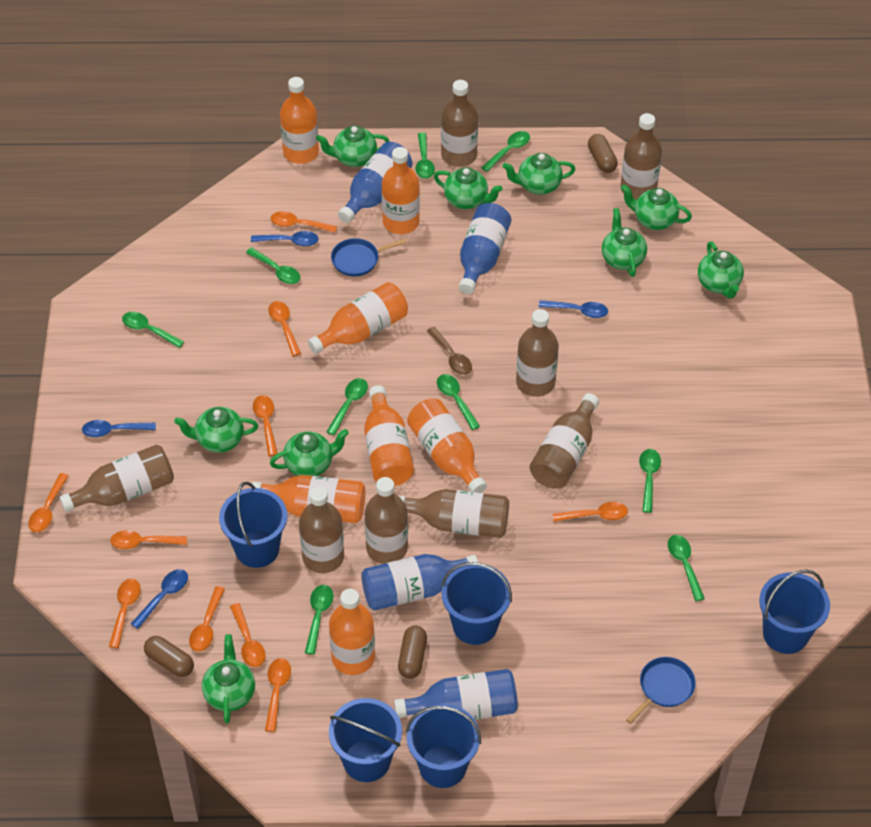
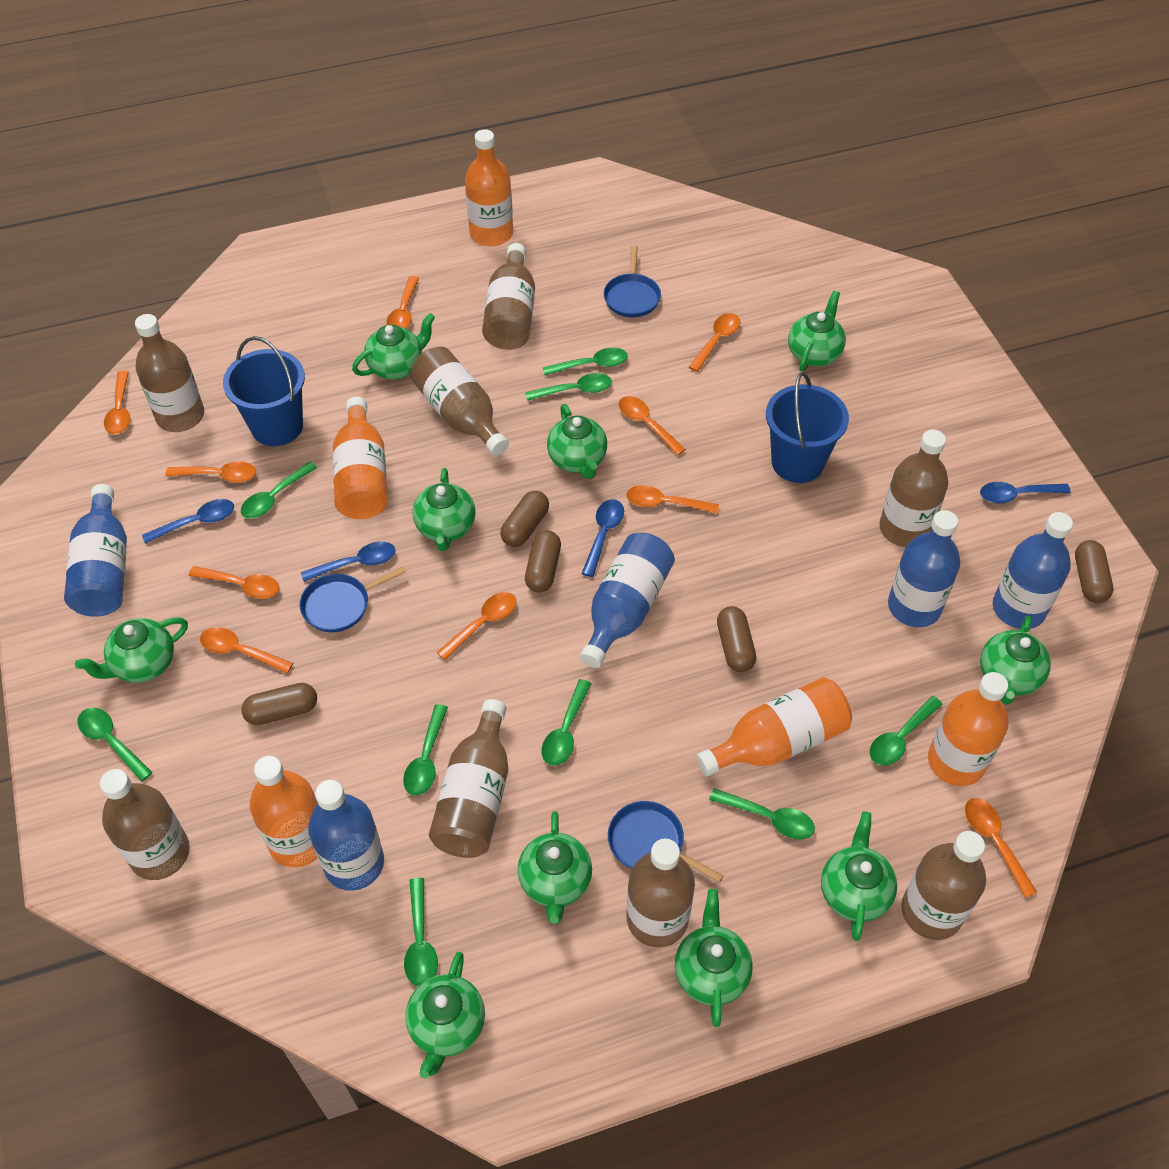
blue bottle: [338,142,412,223] [361,554,478,611] [394,669,518,720] [459,203,511,294] = 4 -> [64,484,127,617] [308,780,384,891] [580,533,675,668] [888,510,960,627] [993,512,1073,629] = 5
blue bucket: [219,482,287,568] [329,698,402,782] [406,704,481,788] [441,562,512,645] [759,569,830,654] = 5 -> [223,336,305,446] [766,372,849,483] = 2
blue pan: [331,238,407,277] [626,657,696,724] = 2 -> [300,566,406,632] [604,245,661,317] [608,801,724,883] = 3
brown capsule: [144,636,194,677] [398,626,427,679] [588,134,618,173] = 3 -> [241,683,317,725] [500,491,549,547] [525,530,561,593] [717,606,756,672] [1075,540,1113,603] = 5
brown spoon: [427,327,472,375] = 1 -> none = 0
green teapot: [174,407,258,453] [202,634,255,724] [270,429,349,476] [316,126,390,167] [434,167,503,209] [503,153,575,194] [602,208,647,277] [621,184,692,230] [698,241,744,299] = 9 -> [75,617,188,683] [352,313,435,380] [405,952,485,1079] [412,468,476,551] [518,811,592,924] [547,404,607,479] [675,889,753,1027] [788,291,846,372] [821,811,897,941] [980,616,1051,705] = 10
orange bottle: [252,475,365,523] [280,77,319,164] [308,282,408,354] [329,589,375,675] [364,385,414,486] [381,147,420,234] [407,399,487,493] = 7 -> [250,756,318,867] [333,397,387,519] [465,129,513,247] [696,677,852,776] [928,672,1008,786] = 5

